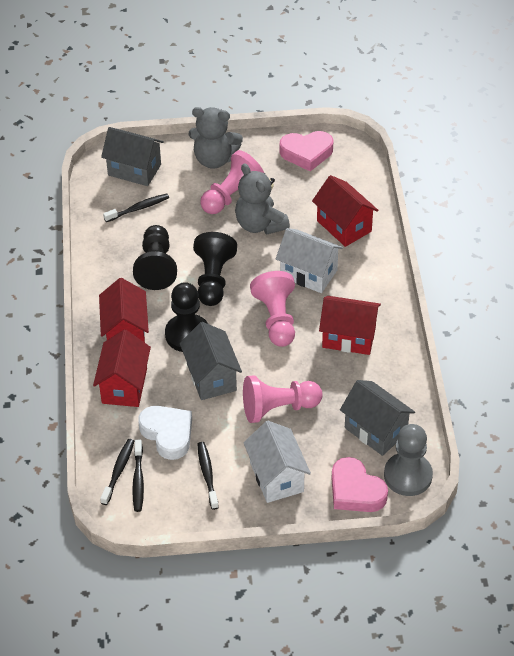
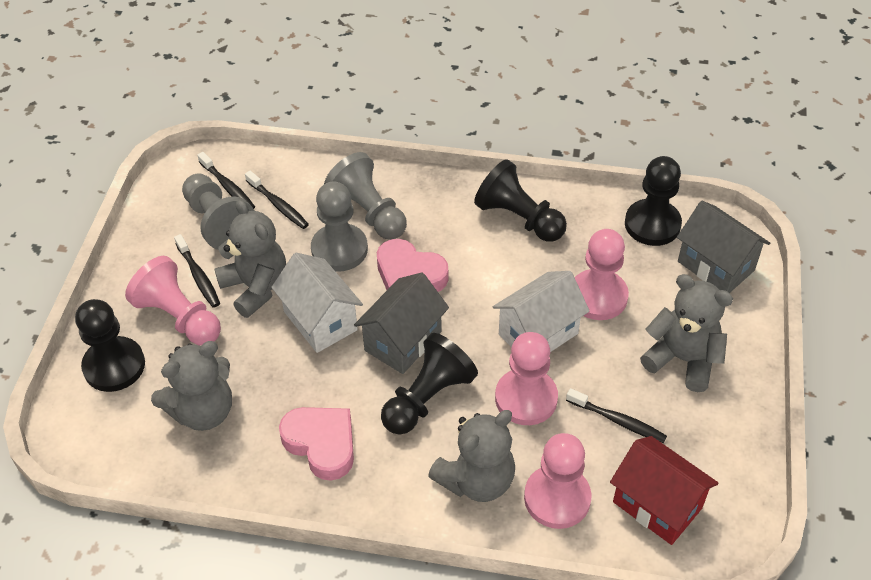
black pawn: [133,225,177,290] [165,282,208,352] [193,232,237,306] = 3 -> [75,299,145,392] [381,333,478,435] [474,159,567,242] [625,156,682,246] = 4
grey house: [101,127,164,186] [180,322,242,400] [340,380,415,456] = 3 -> [354,273,449,374] [677,201,770,293] = 2
grey pawn: [384,424,433,496] = 1 -> [182,173,255,250] [311,181,368,272] [324,152,407,240] = 3
grey teddy bear: [188,107,243,169] [235,163,290,235] = 2 -> [151,341,232,431] [214,199,286,318] [428,410,515,502] [640,274,733,392] = 4
pink pawn: [200,150,264,214] [243,375,323,423] [250,271,295,347] = 3 -> [125,256,221,345] [495,332,558,425] [524,433,592,529] [575,229,629,320] = 4
red house: [93,330,151,407] [99,278,149,342] [312,175,379,247] [319,296,381,355] = 4 -> [610,436,719,545] = 1
white heart: [138,406,192,460] = 1 -> none = 0

